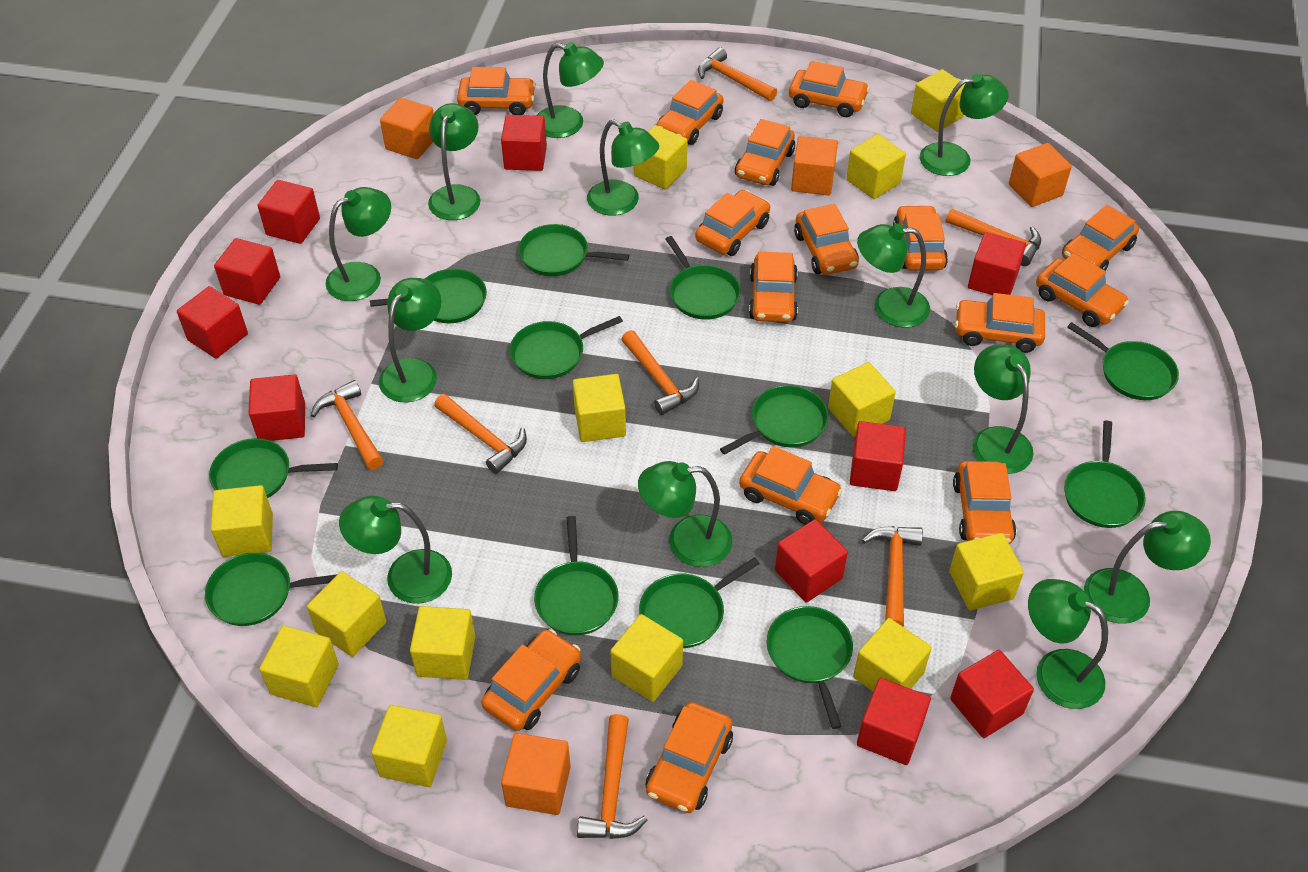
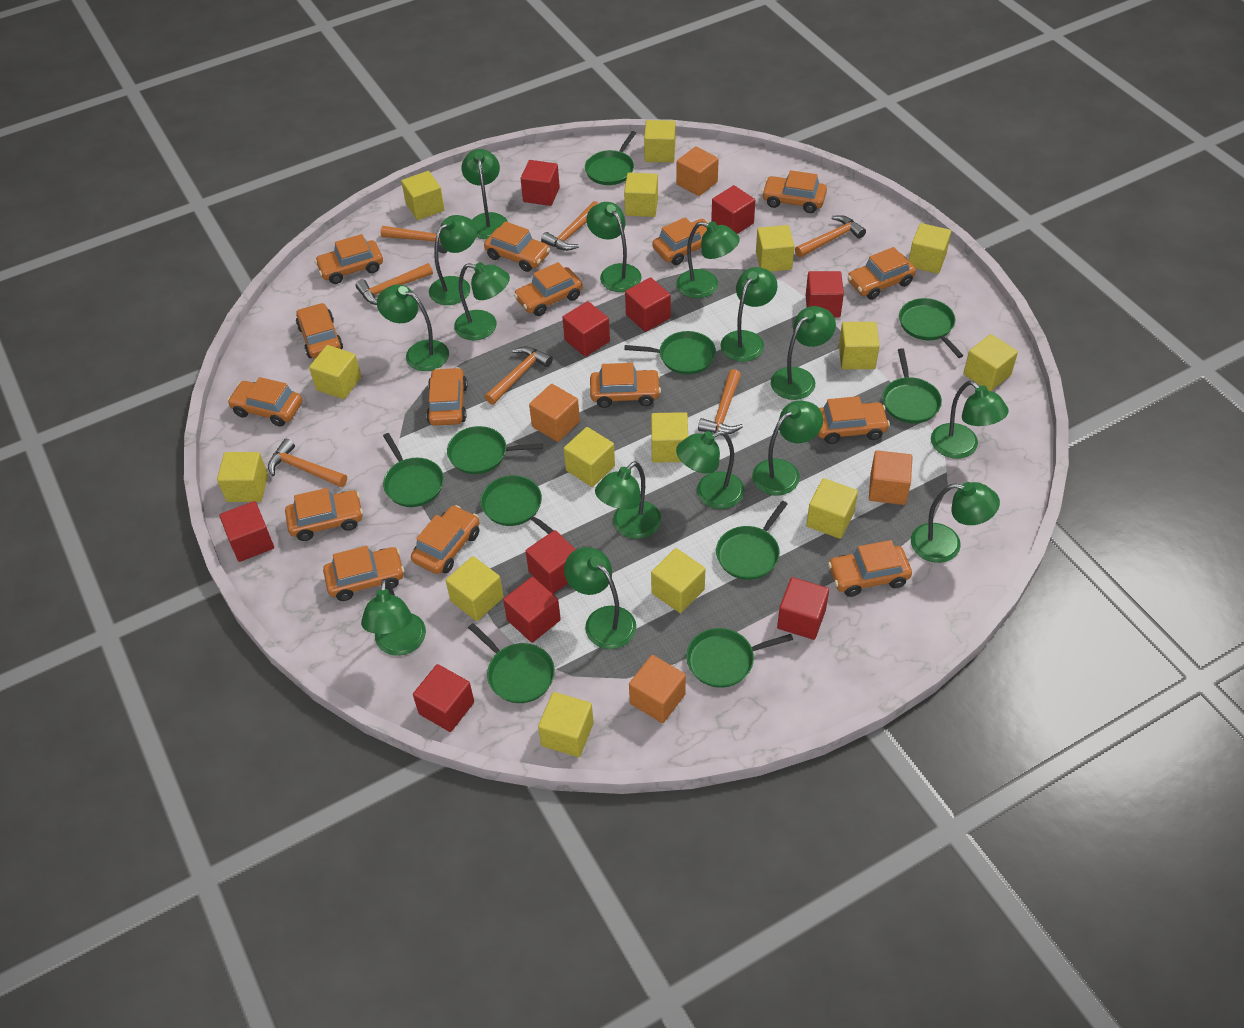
green lamp: [326,187,391,301] [339,496,452,604] [379,278,441,402] [428,103,480,220] [536,42,604,138] [587,119,659,216] [638,461,732,567] [857,223,930,328] [920,73,1009,176] [972,344,1034,474] [1028,579,1108,709] [1084,511,1211,624] = 12 -> [361,579,426,656] [377,285,449,371] [429,215,477,305] [454,262,510,340] [462,149,508,239] [564,547,636,649] [586,202,642,292] [595,461,661,539] [676,221,740,298] [676,431,745,509] [720,267,778,362] [752,400,823,495] [771,306,836,400] [911,482,1000,563] [931,381,1009,459] = 15
green pan: [205,553,338,626] [209,438,338,498] [370,269,487,323] [510,316,623,379] [518,224,629,276] [534,516,619,635] [639,557,760,648] [666,236,741,320] [720,385,829,455] [767,606,853,729] [1064,421,1146,528] [1067,322,1179,400] = 12 -> [383,433,444,507] [447,426,543,474] [468,623,555,703] [480,475,554,534] [585,131,636,185] [624,331,716,375] [686,628,793,688] [716,501,788,580] [883,348,942,423] [899,298,964,358] = 10
yellow cube: [211,485,273,557] [259,625,339,707] [307,571,386,657] [371,705,447,787] [410,606,476,680] [573,374,626,442] [610,614,683,702] [634,125,687,190] [828,362,896,437] [846,134,906,199] [853,618,932,691] [911,69,965,132] [949,533,1024,610] = 13 -> [217,452,268,502] [309,345,362,399] [401,171,445,220] [446,556,504,621] [538,692,594,757] [564,427,615,487] [624,173,658,217] [644,120,675,162] [651,412,688,463] [651,548,705,613] [756,225,794,272] [806,478,858,539] [839,322,880,369] [909,223,951,274] [963,334,1018,391] = 15

